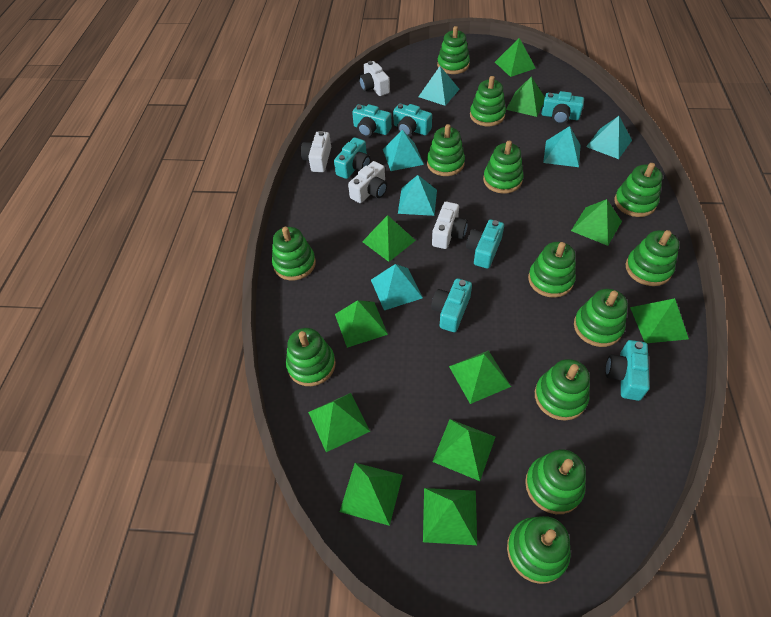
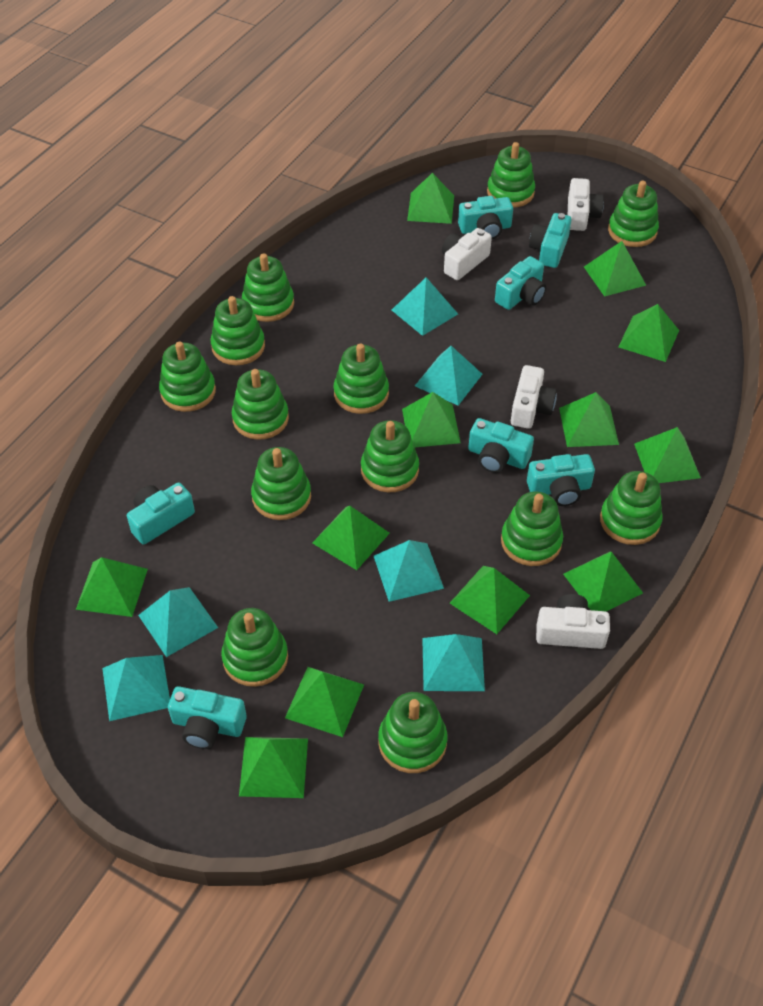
green pyramid: [308,393,370,452] [335,300,388,348] [340,463,403,526] [362,215,416,262] [423,488,477,545] [432,419,495,481] [449,350,511,404] [495,38,536,77] [506,77,545,117] [571,199,622,246] [630,298,689,343] = 11 -> [76,557,148,617] [239,737,308,798] [285,667,364,737] [312,506,390,570] [402,392,461,447] [407,173,454,224] [450,566,530,634] [559,392,619,447] [563,552,643,611] [584,241,646,297] [619,304,679,362] [634,427,701,483] = 12

